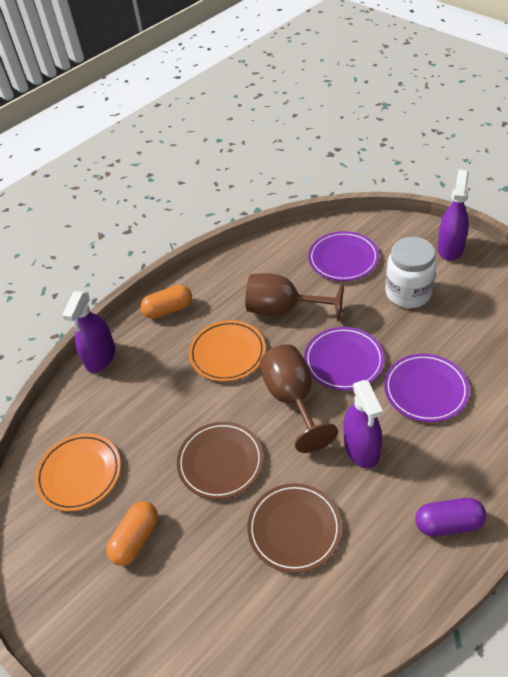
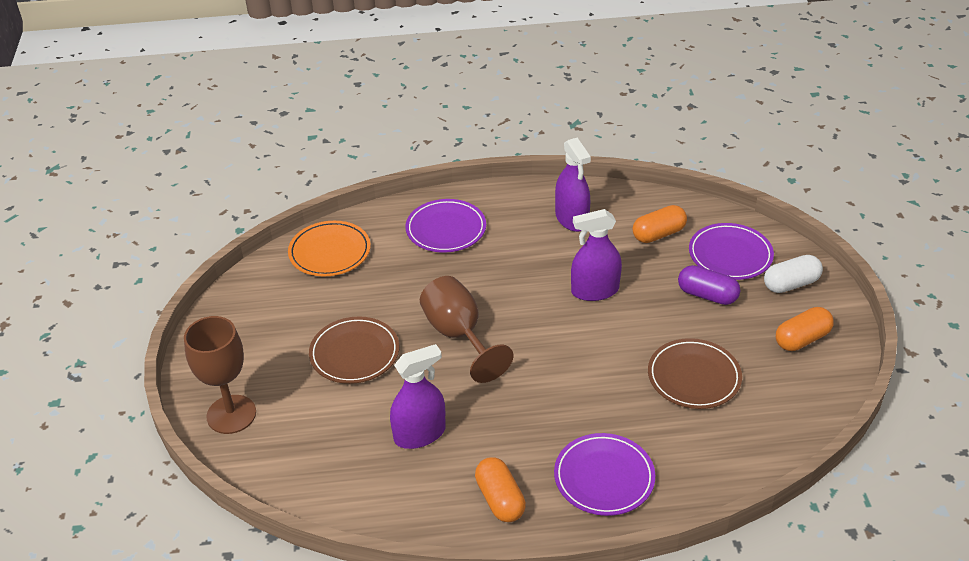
orange capsule: [106,501,158,566] [141,285,192,319] = 2 -> [475,457,526,522] [632,205,687,243] [776,307,834,351] = 3
orange plate: [35,433,121,511] [189,320,266,382] = 2 -> [288,221,371,276] = 1
white capsule: none = 0 -> [764,255,823,293] = 1
white jar: [385,237,437,308] = 1 -> none = 0

